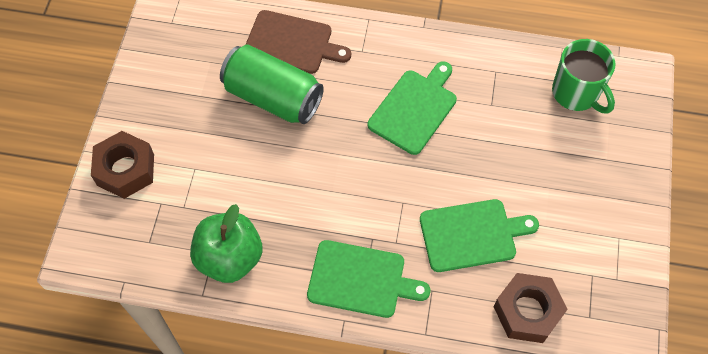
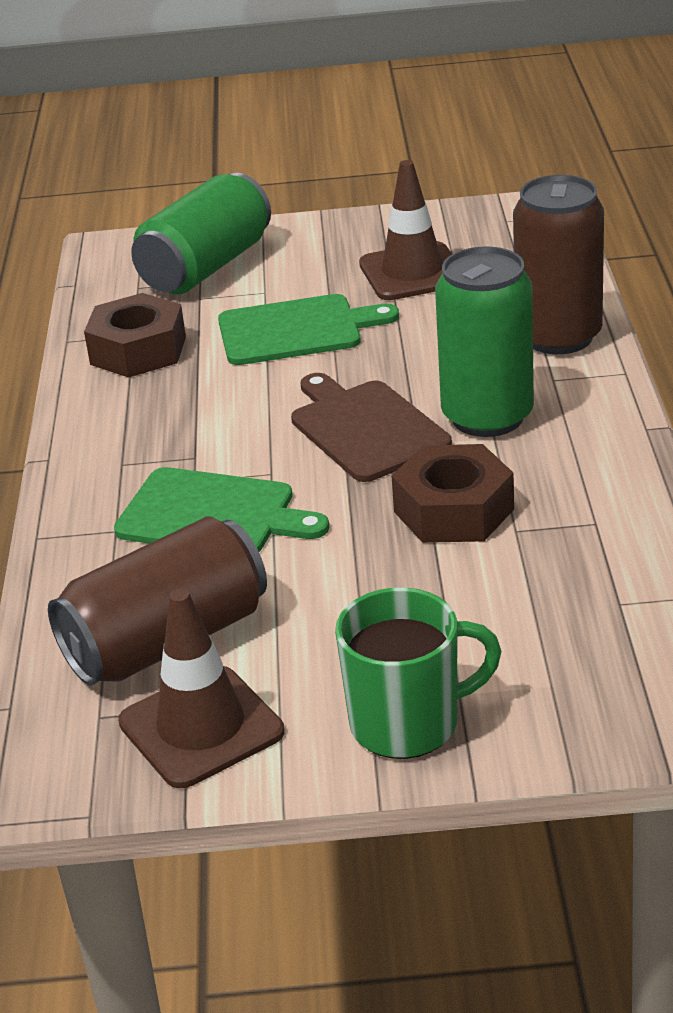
brown can: none = 0 -> [48,516,267,686] [513,175,604,354] = 2
brown traffic cone: none = 0 -> [118,589,285,788] [359,160,452,300] = 2
green apple: [190,204,262,283] = 1 -> none = 0
green can: [220,45,324,124] = 1 -> [131,173,271,294] [435,246,534,437] = 2
green cutting board: [307,240,430,318] [368,61,457,155] [420,199,539,272] = 3 -> [114,467,329,552] [218,294,399,365] = 2

